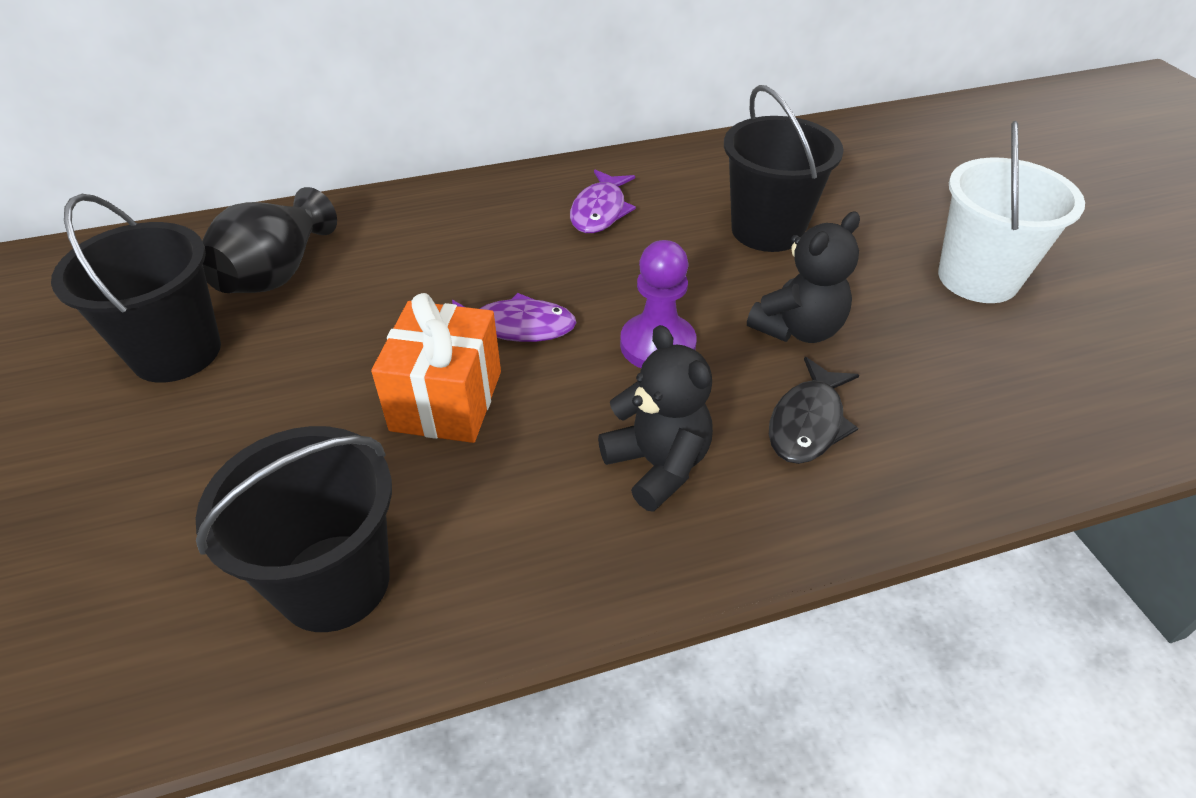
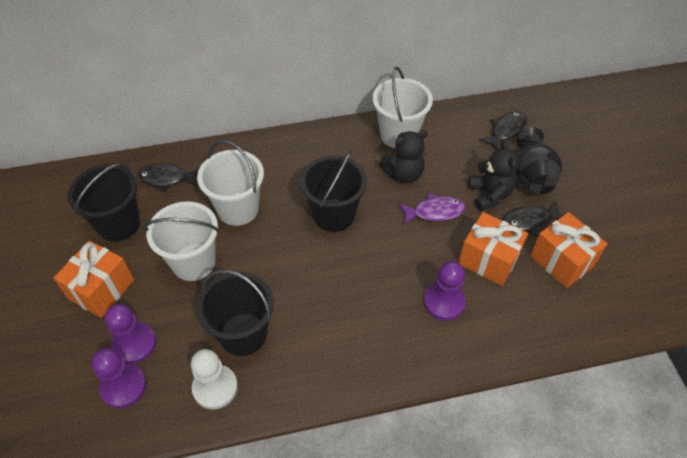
black fish: [769,357,859,464] = 1 -> [137,163,199,192] [479,112,527,150] [502,200,564,235] = 3
orange gift: [371,293,501,443] = 1 -> [54,241,134,318] [458,212,528,286] [530,212,607,288] = 3
purple fish: [452,293,577,342] [570,170,636,233] = 2 -> [398,193,466,225] = 1
purple pawn: [620,240,697,368] = 1 -> [91,348,147,408] [105,304,157,364] [424,261,466,321] = 3
white bucket: [938,121,1085,303] = 1 -> [144,201,219,281] [197,140,264,226] [373,67,433,148] = 3
white pawn: none = 0 -> [191,349,238,409] = 1

